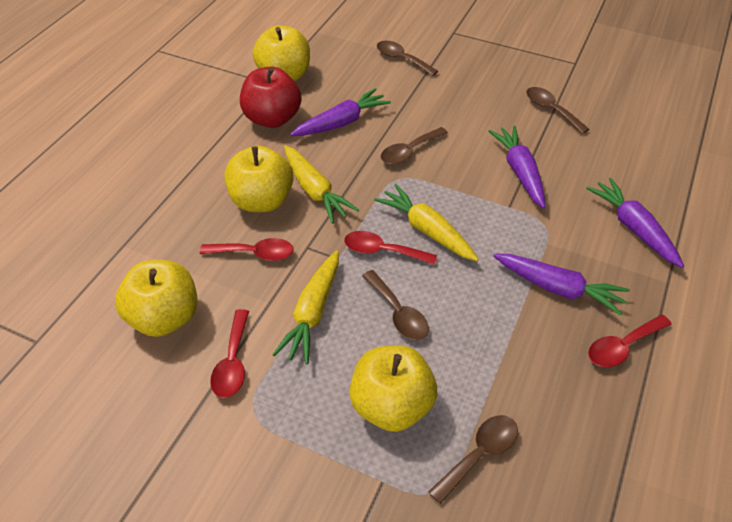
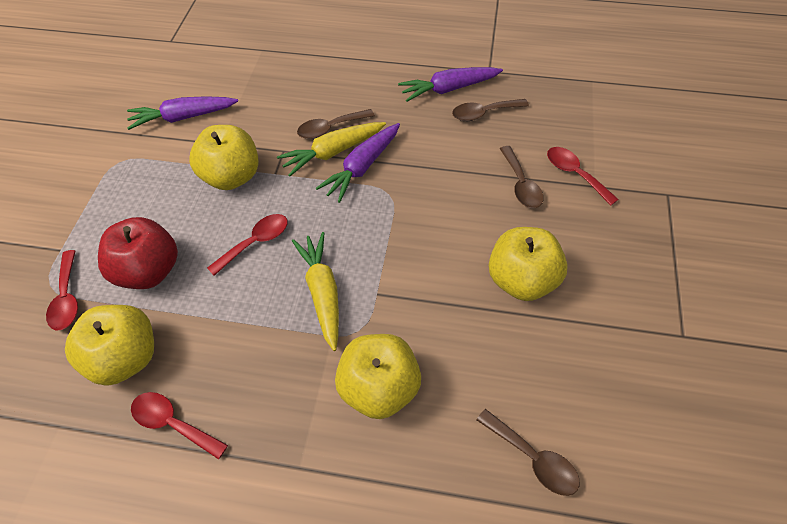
brown spoon: [362,270,429,340] [377,41,438,76] [381,127,448,164] [428,415,518,504] [526,87,589,134] = 5 -> [297,109,375,139] [452,99,529,121] [476,409,580,496] [500,146,544,208] = 4
purple carrot: [290,88,391,136] [488,126,545,208] [493,254,630,316] [586,178,684,268] = 4 -> [127,96,238,130] [316,123,400,203] [398,67,503,102] = 3
yellow carrot: [272,251,339,365] [284,145,359,224] [374,184,479,261] = 3 -> [277,122,386,176] [292,232,339,351] = 2

